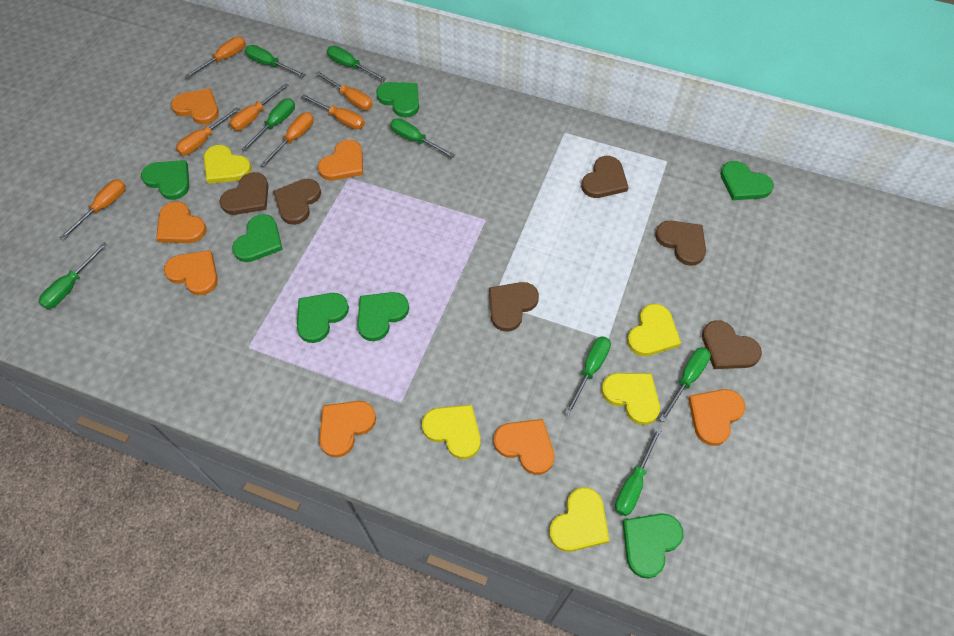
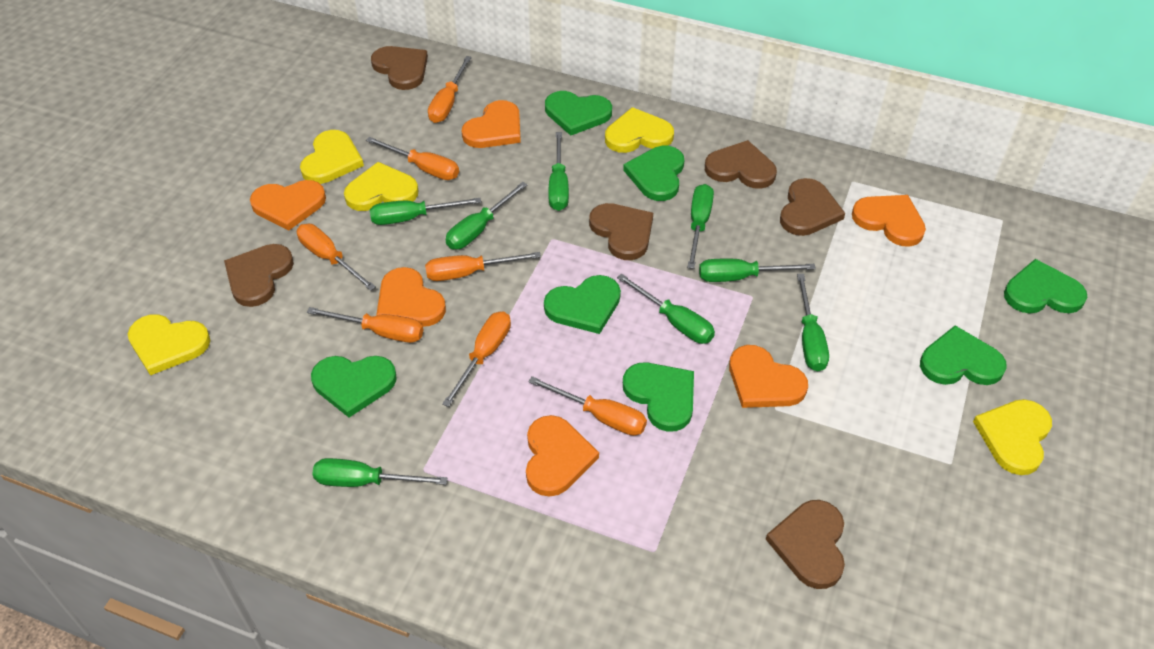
orange heart: [156,201,207,243] [164,250,218,295] [171,88,219,124] [318,140,363,181] [319,401,376,458] [494,419,555,475] [688,389,745,446] = 7 -> [250,180,326,231] [376,267,446,327] [462,100,521,148] [526,415,599,497] [729,345,808,408] [852,195,926,246] = 6

